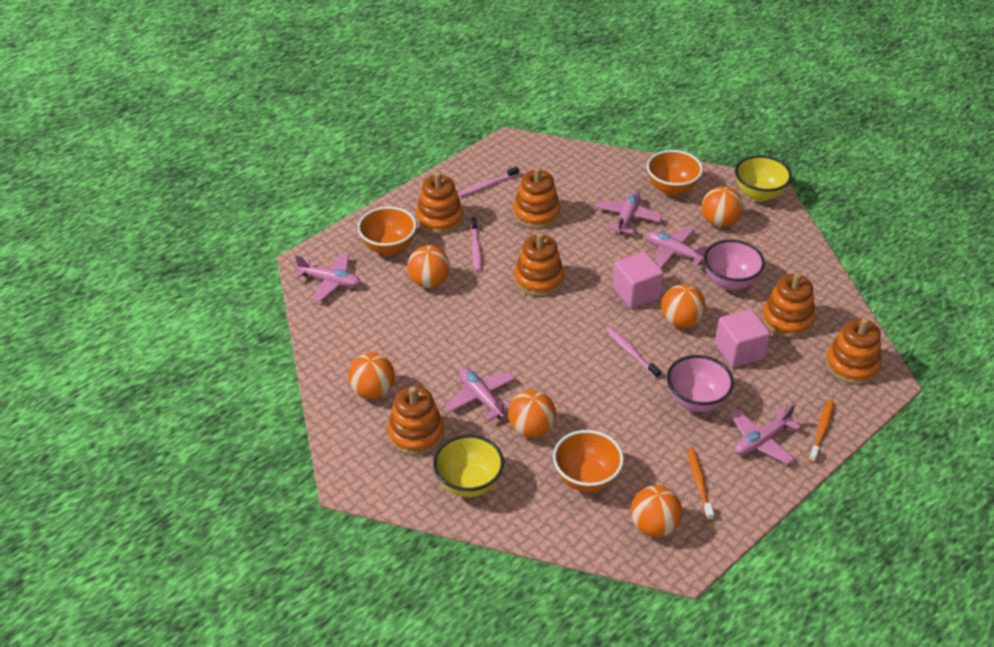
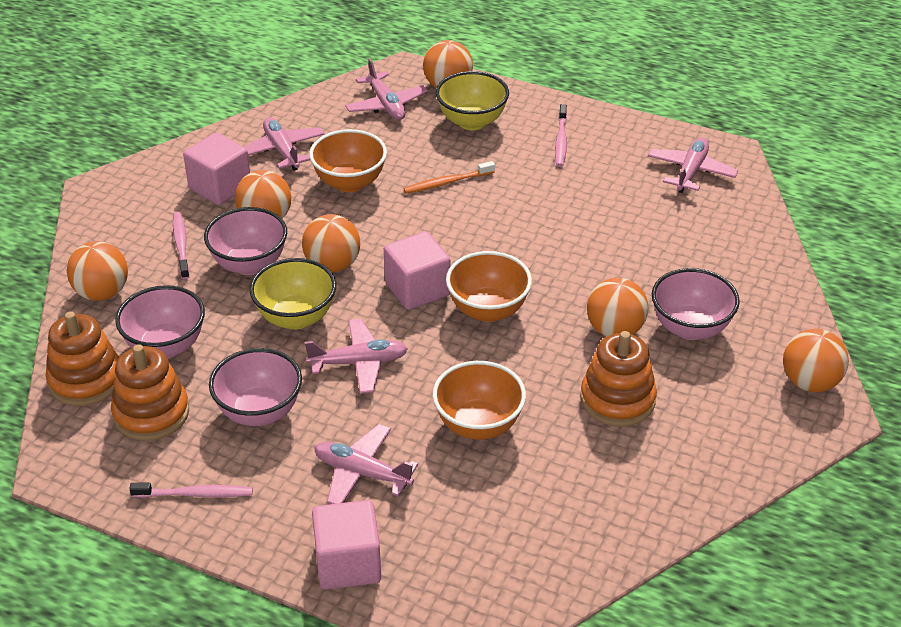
orange stacking toy: [388,386,444,455] [416,172,463,234] [513,167,560,229] [514,232,564,297] [762,272,815,338] [825,318,882,385] = 6 -> [45,311,119,406] [111,344,189,441] [581,331,657,427] = 3
orange toothbrush: [687,448,714,520] [809,400,834,463] = 2 -> [404,161,495,194] = 1
pink bowl: [667,355,734,412] [704,240,765,290] = 2 -> [115,285,205,358] [204,207,287,275] [209,348,302,426] [652,268,740,340] = 4
pink cube: [612,252,664,309] [715,309,770,368] = 2 -> [183,132,250,205] [312,500,381,590] [384,231,451,310] = 3

